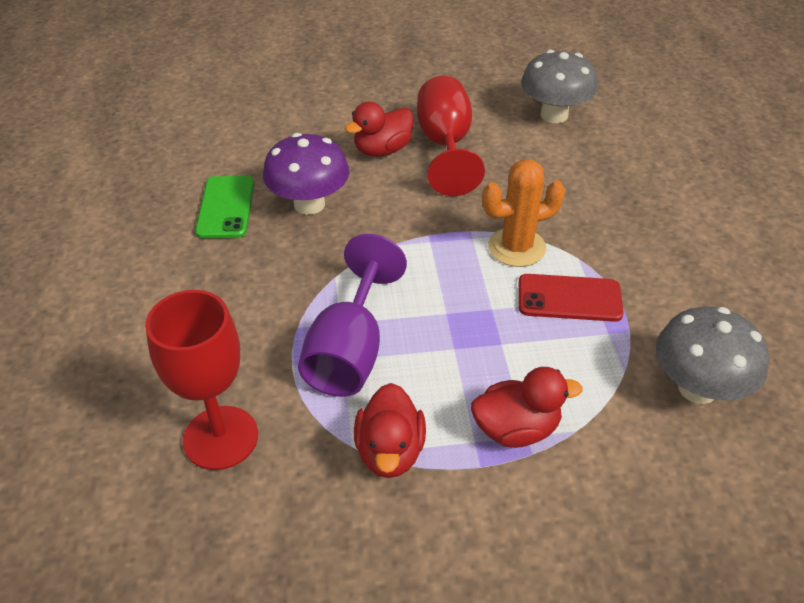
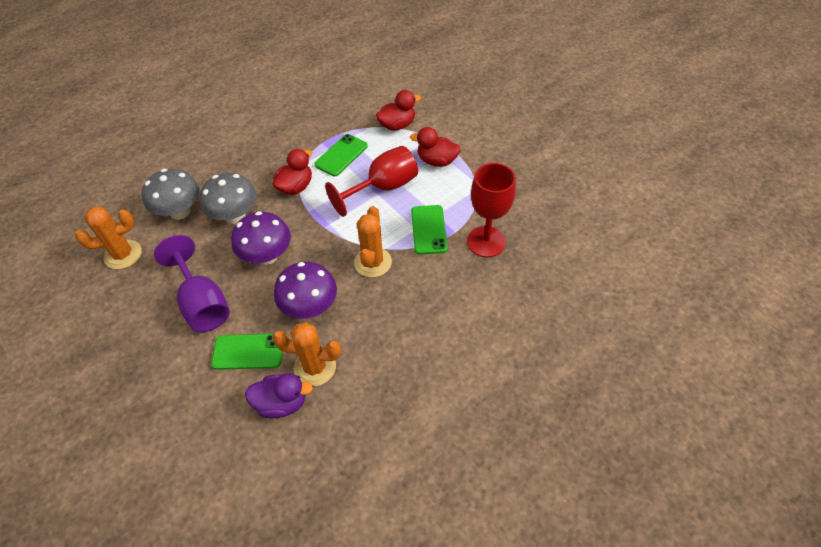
green phone: [195,176,254,238] = 1 -> [211,334,283,370] [314,134,368,176] [411,205,448,255] = 3
orange cactus: [482,159,565,267] = 1 -> [75,207,142,269] [273,322,341,386] [354,206,392,277] = 3
purple duck: none = 0 -> [245,373,313,418] = 1
purple mushroom: [263,133,349,215] = 1 -> [231,211,291,265] [274,262,337,319] = 2
red phone: [519,274,624,322] = 1 -> none = 0

